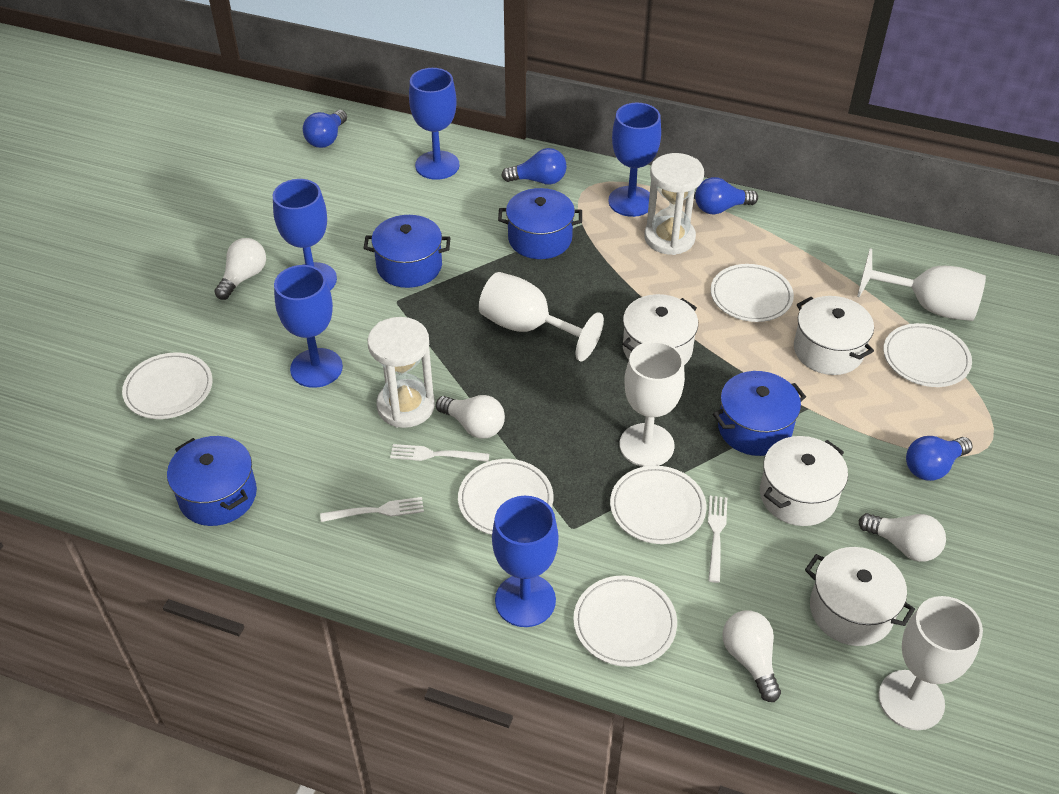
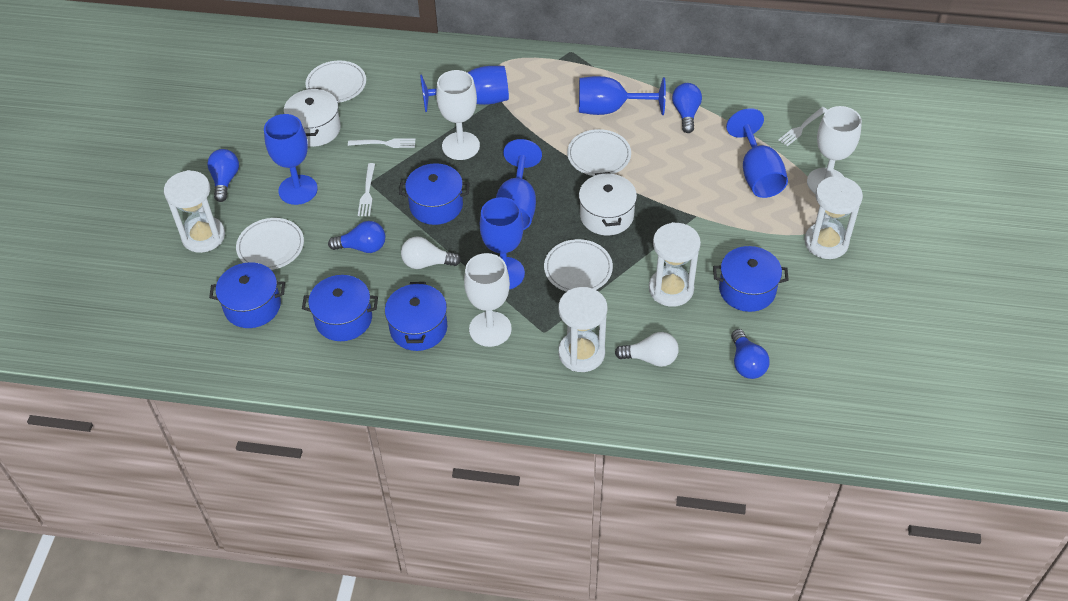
blue goblet: [273,179,337,290] [274,265,343,388] [409,68,460,180] [492,496,558,627] [609,103,661,217] = 5 -> [264,114,318,205] [420,66,509,112] [480,197,525,289] [496,139,542,230] [579,76,666,115] [726,108,788,198] = 6
blue pot: [167,436,257,526] [364,215,451,288] [498,188,582,259] [713,371,806,456] = 4 -> [209,262,285,328] [302,275,378,341] [385,282,447,351] [399,163,470,225] [713,246,789,312] = 5
white goblet: [479,272,604,361] [619,341,685,467] [857,248,986,321] [878,596,983,730] = 4 -> [436,70,480,160] [464,253,512,347] [807,106,862,193] = 3
white hourglass: [368,317,435,428] [644,153,704,255] = 2 -> [164,170,225,253] [558,287,607,372] [649,222,701,307] [805,176,863,259] = 4
white light bulb: [214,238,266,300] [436,395,505,439] [722,611,781,702] [859,513,946,562] = 4 -> [401,236,461,269] [615,332,679,367] = 2
white plate: [122,353,213,419] [458,459,553,535] [573,575,677,667] [610,466,706,544] [711,264,794,322] [883,323,972,387] = 6 -> [236,218,304,270] [305,61,366,103] [544,239,613,292] [567,129,631,176] = 4
white pot: [622,294,698,365] [760,436,848,526] [794,296,874,375] [805,547,915,646] = 4 -> [284,88,341,147] [579,172,637,235] = 2

